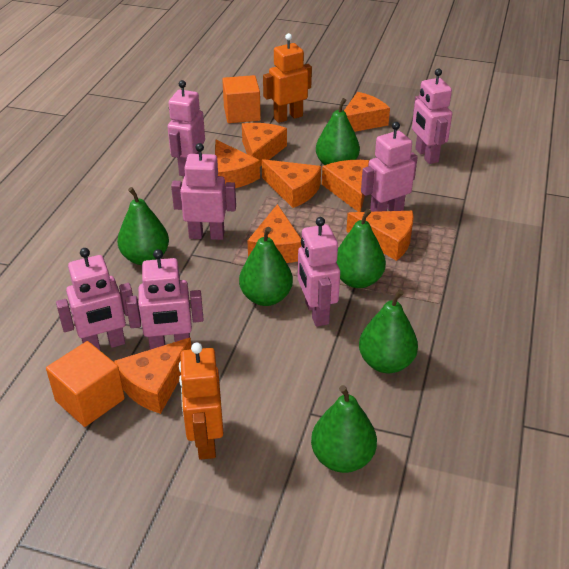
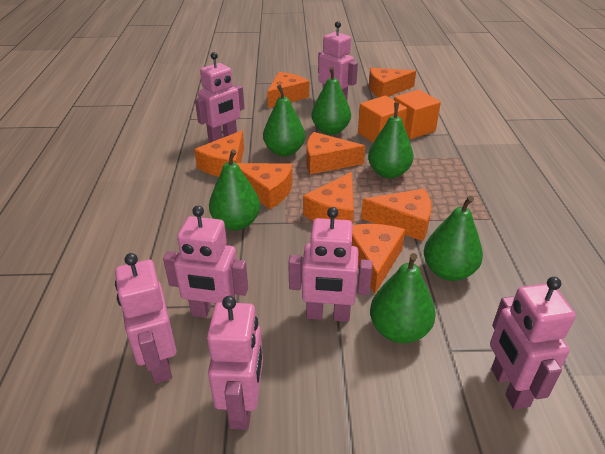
orange robot: [179,343,223,460] [263,33,312,123] = 2 -> none = 0

